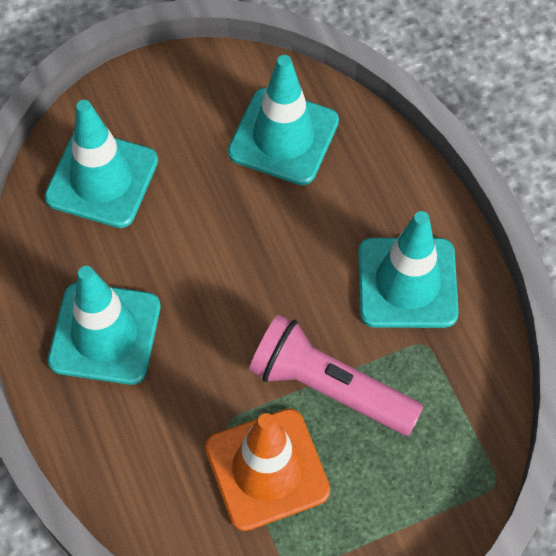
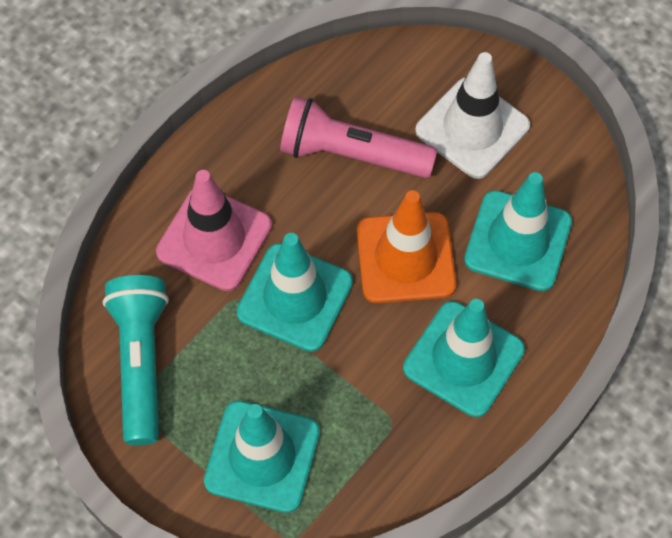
pink traffic cone: none = 0 -> [156,170,272,291] = 1
turquoise flashlight: none = 0 -> [103,275,169,445] = 1
white traffic cone: none = 0 -> [415,52,530,179] = 1

